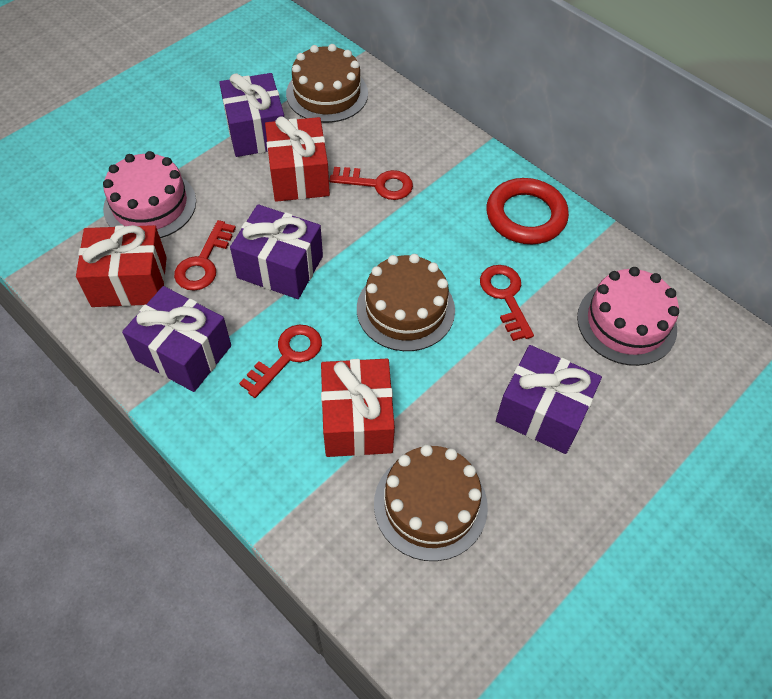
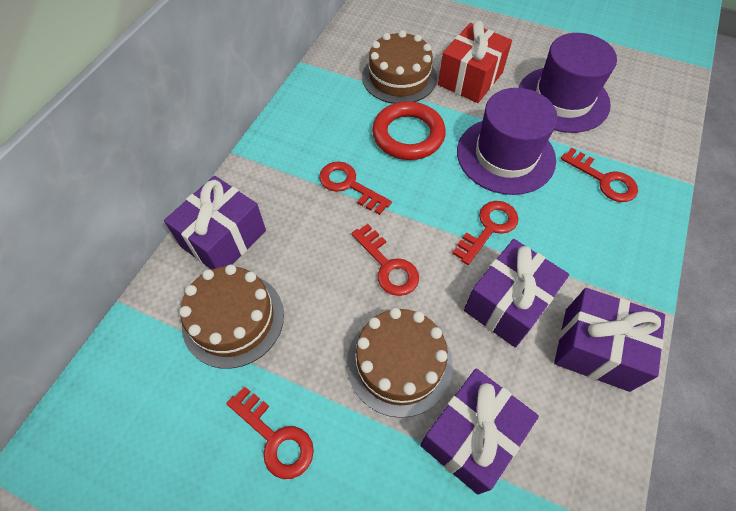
pink cake: [103,151,196,238] [577,267,679,366] = 2 -> none = 0
purple hat: none = 0 -> [457,88,558,195] [519,33,617,133] = 2
red gift: [76,225,167,307] [265,116,330,202] [321,359,395,457] = 3 -> [438,21,512,103] = 1
red key: [174,220,236,291] [239,324,322,398] [329,167,413,200] [480,265,534,341] = 4 -> [226,386,314,479] [319,162,392,215] [352,224,419,296] [452,201,519,265] [561,148,638,202] = 5

